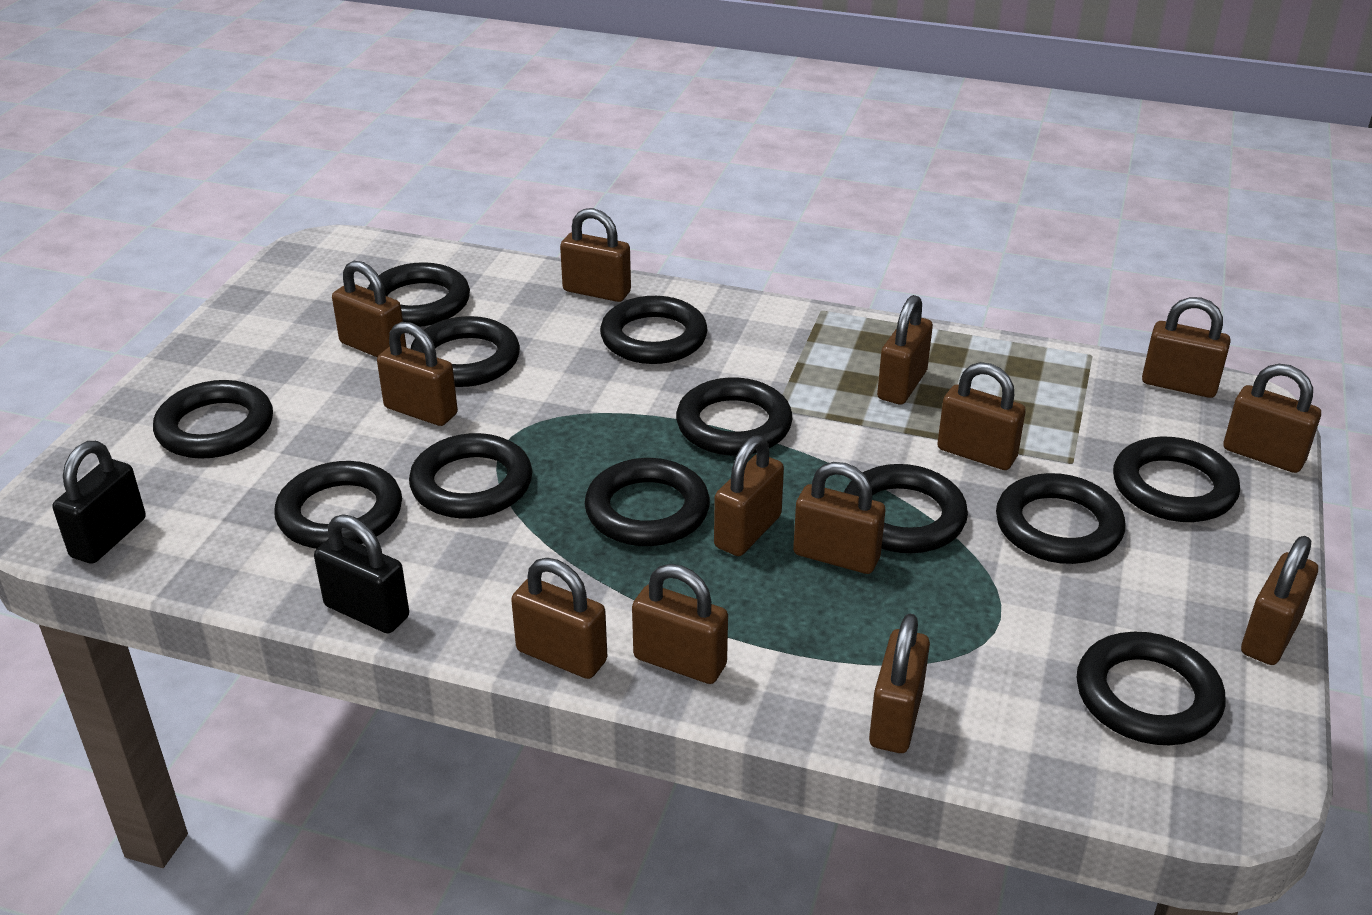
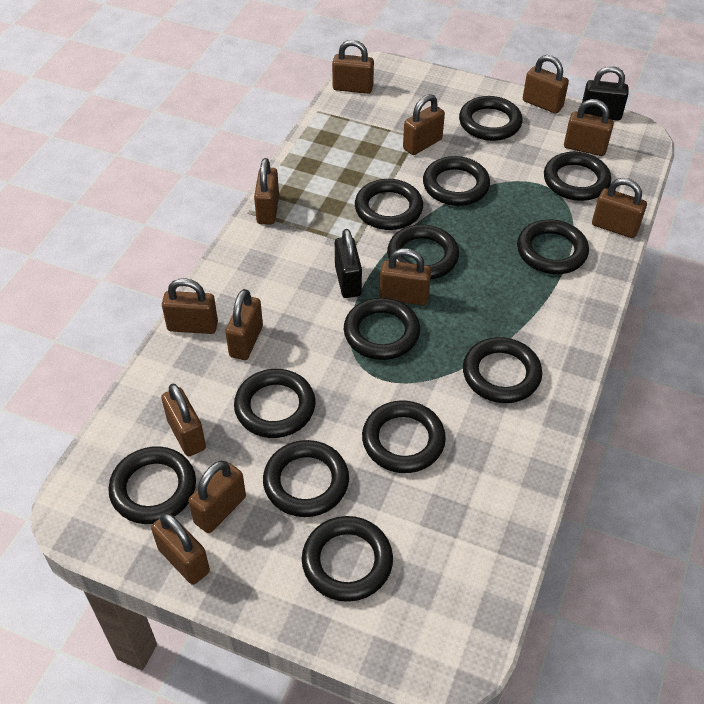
black ring: [153,380,273,459] [274,461,402,549] [367,262,470,327] [409,433,532,519] [411,316,520,387] [585,458,710,546] [600,296,708,364] [676,378,792,456] [844,464,968,553] [996,473,1125,564] [1077,632,1226,745] [1113,437,1240,522] = 12 -> [108,446,196,524] [234,369,316,438] [263,440,349,517] [302,516,393,602] [344,298,420,360] [355,179,423,230] [362,401,446,473] [387,225,459,279] [423,156,490,206] [459,96,522,141] [463,337,542,403] [517,219,589,274] [544,152,611,201] = 13
brown padlock: [332,261,406,357] [377,322,458,426] [511,558,607,679] [560,208,631,302] [632,564,728,684] [714,435,784,556] [793,462,885,574] [869,613,930,753] [877,295,933,405] [937,362,1026,470] [1142,297,1231,398] [1224,364,1321,473] [1241,536,1318,665] = 13 -> [151,513,210,585] [161,384,206,456] [162,278,218,334] [188,461,246,533] [225,289,263,360] [254,158,279,225] [332,40,374,94] [380,248,431,306] [403,94,445,155] [523,55,569,114] [564,99,614,156] [592,178,647,238] = 12

